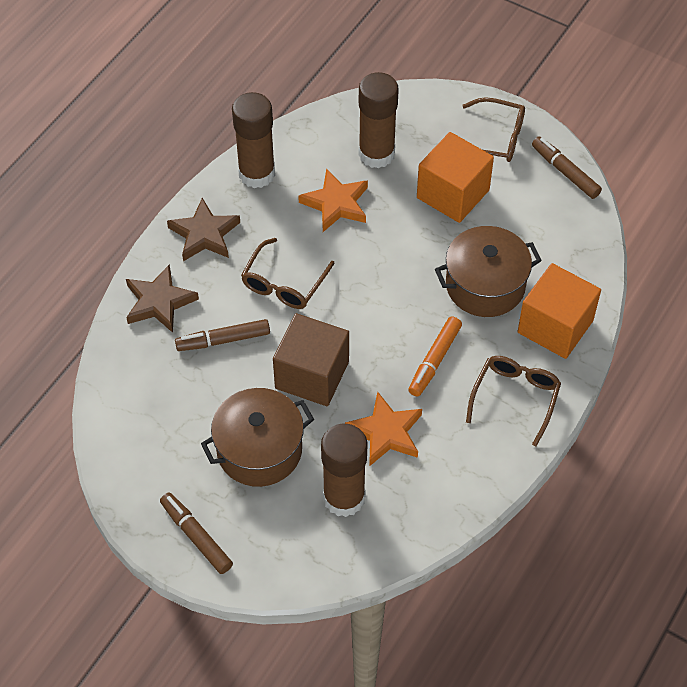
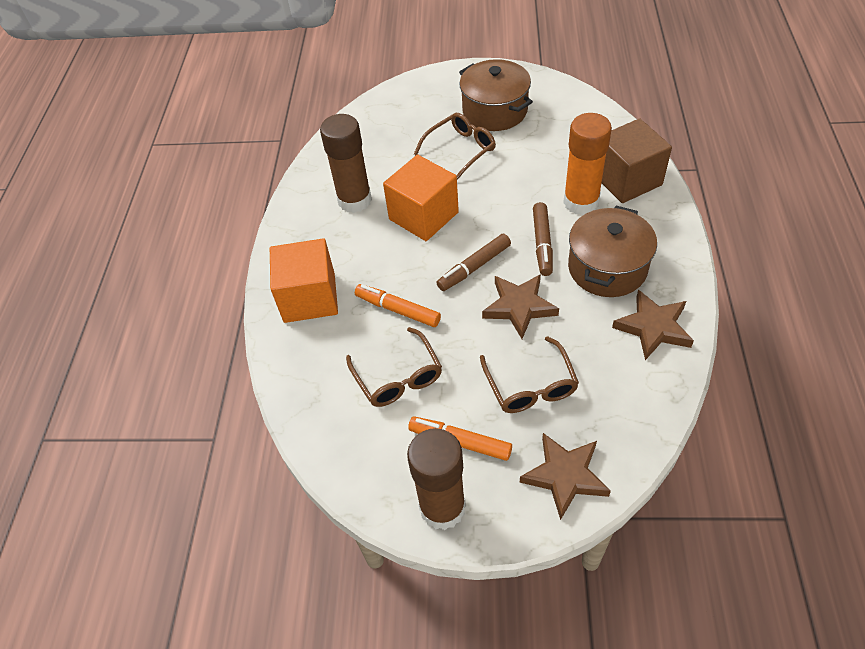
brown glue stick: [232,92,275,188] [321,424,368,517] [359,72,399,169] = 3 -> [320,114,372,213] [407,428,466,530] = 2
brown marker: [160,492,233,574] [175,319,270,351] [532,136,602,199] = 3 -> [436,234,511,291] [533,202,553,276] = 2
brown star: [126,265,199,333] [167,198,240,261] = 2 -> [482,274,559,339] [520,433,611,520] [612,290,694,360] = 3
orange glue stick: none = 0 -> [563,113,612,215] = 1
orange marker: [408,317,462,397] = 1 -> [355,284,441,327] [408,416,512,461] = 2
orange star: [298,168,368,232] [345,392,422,467] = 2 -> none = 0

